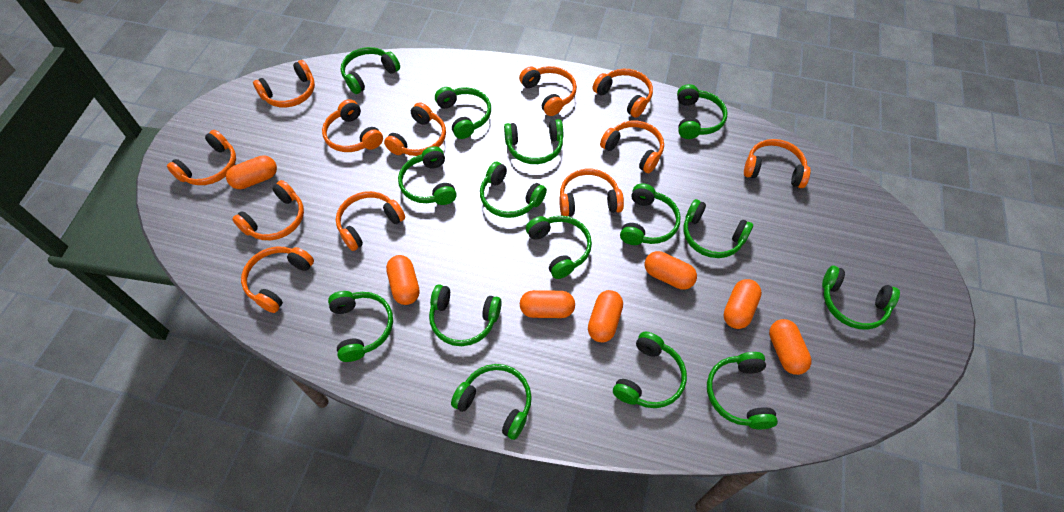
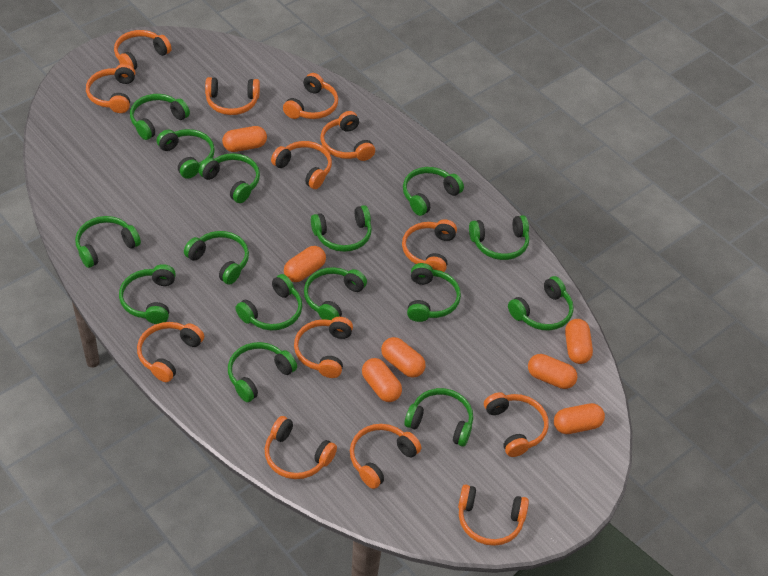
orange headphones: [167,130,236,185] [232,180,304,240] [241,246,314,313] [253,60,315,108] [322,99,383,152] [336,191,405,251] [384,102,446,156] [519,66,577,116] [559,168,624,216] [593,69,653,118] [600,121,664,173] [744,139,811,188] = 12 -> [86,64,135,113] [114,30,172,70] [137,322,204,382] [205,77,260,115] [265,416,337,479] [271,141,332,189] [283,73,338,119] [294,317,353,378] [320,111,375,161] [350,424,421,489] [402,219,457,272] [458,484,529,546] [484,392,549,457] = 13

